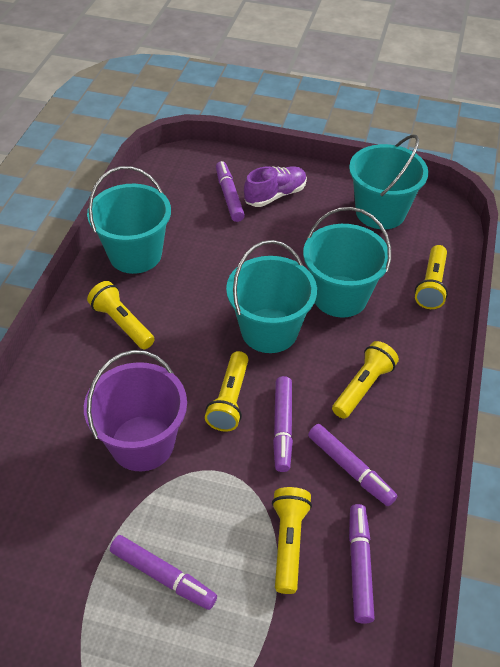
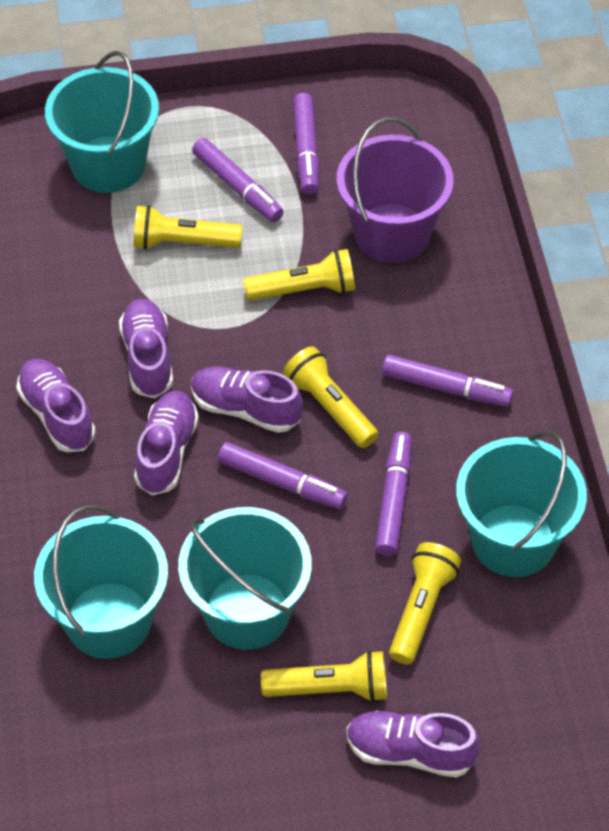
purple shoe: [244,166,307,207] = 1 -> [16,359,96,452] [119,299,173,398] [134,391,199,495] [191,366,303,433] [346,711,480,778] = 5

